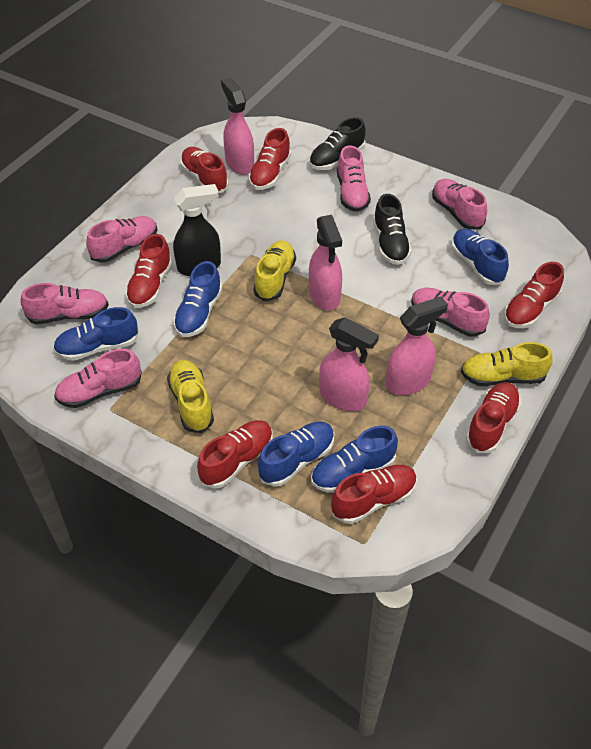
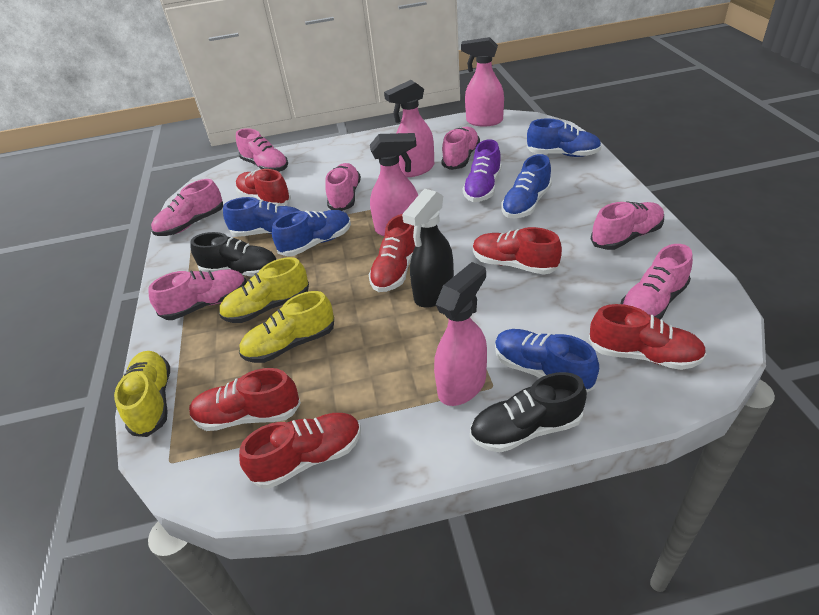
pink shoe: [20,283,109,324] [54,349,142,408] [86,216,157,263] [337,145,371,212] [411,288,490,337] [432,179,487,230] = 6 -> [148,269,247,320] [151,179,223,236] [236,128,288,172] [325,163,361,211] [441,127,480,170] [591,201,664,250] [621,244,693,319] = 7
purple shoe: none = 0 -> [463,139,502,202] = 1
red shoe: [125,234,172,308] [180,147,229,193] [197,420,273,489] [249,128,291,190] [331,465,417,524] [466,382,521,453] [504,262,564,328] = 7 -> [189,368,301,431] [235,169,291,206] [239,413,361,489] [369,214,415,292] [473,227,562,275] [589,304,706,370] = 6

